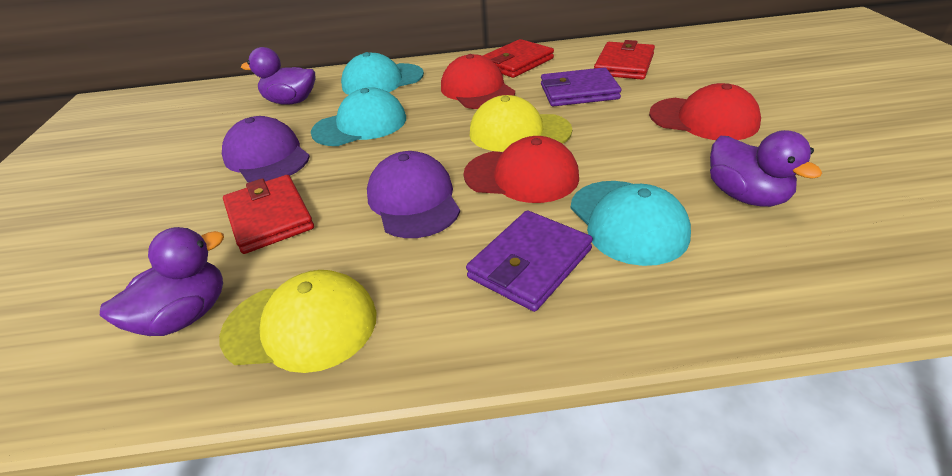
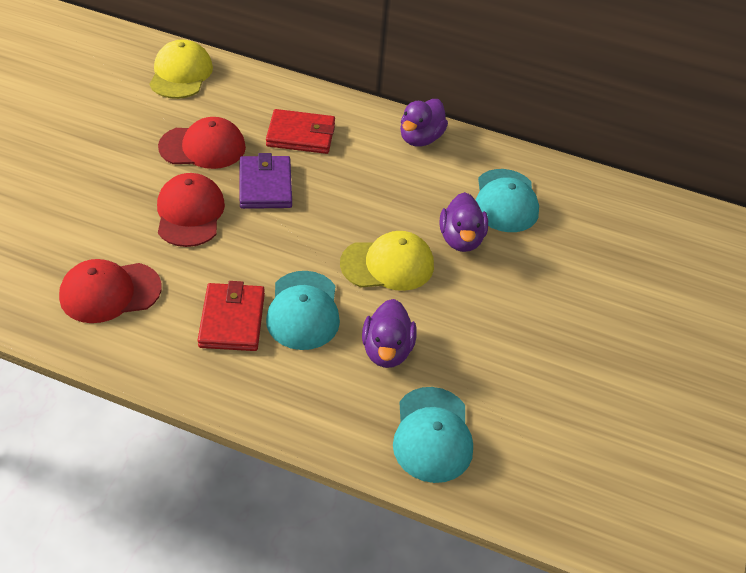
purple cap: [222,116,310,182] [367,151,460,238] = 2 -> none = 0
purple wallet: [466,210,593,312] [541,67,621,106] = 2 -> [239,153,292,209] = 1
red wallet: [223,175,314,254] [483,39,554,78] [594,40,655,80] = 3 -> [198,281,265,351] [266,109,335,154] = 2

